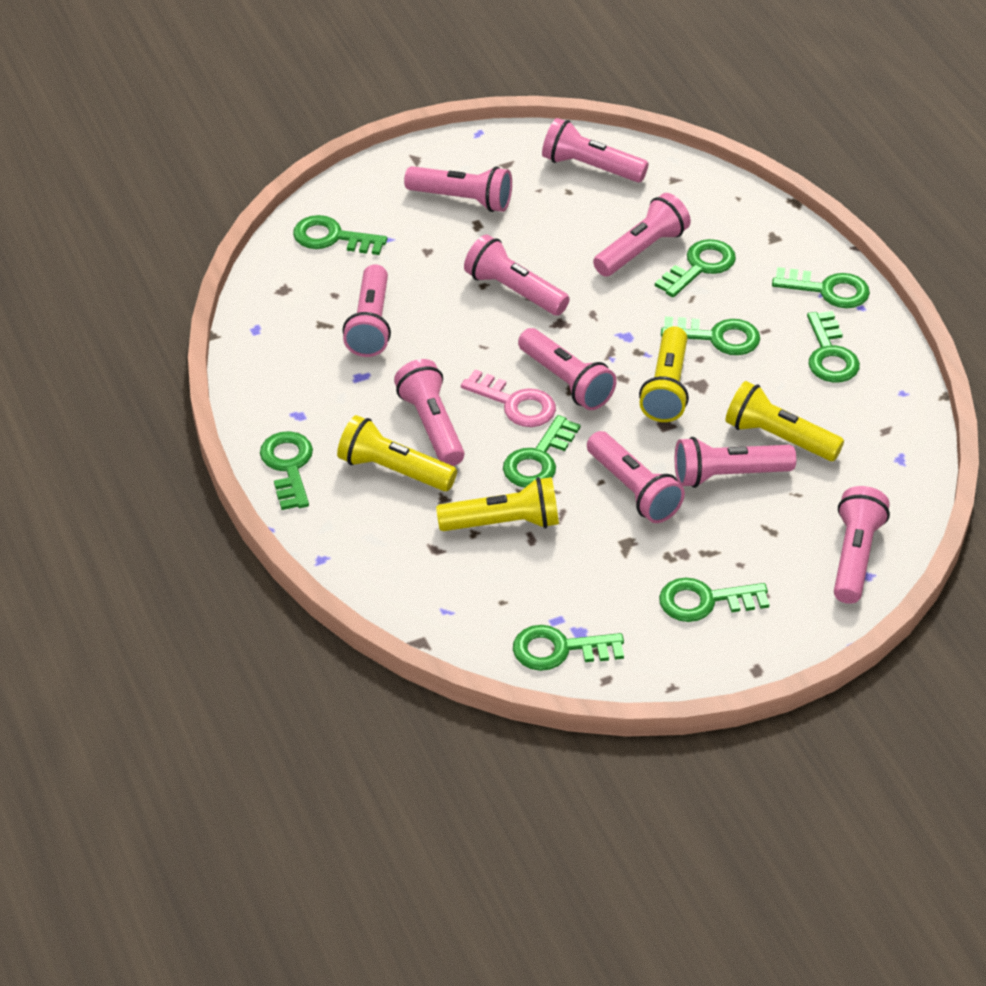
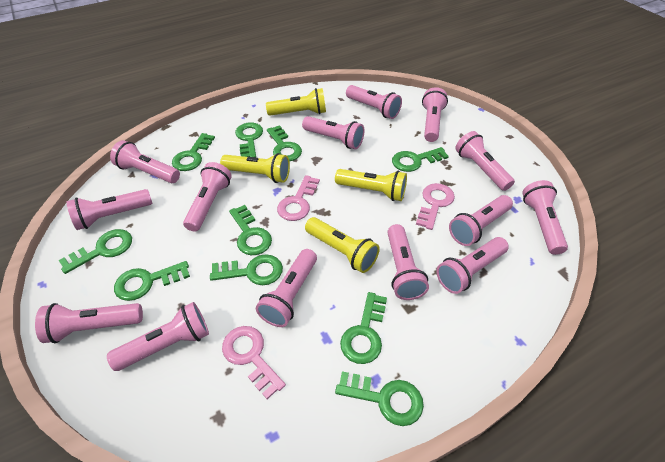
green key: [260,431,313,510] [293,215,387,255] [503,415,581,488] [513,625,624,671] [655,239,736,297] [659,577,769,622] [661,317,760,355] [772,267,870,308] [807,311,860,383] = 9 -> [59,229,132,274] [114,261,190,301] [172,133,215,171] [210,254,283,285] [229,205,272,255] [235,122,263,157] [267,125,302,162] [335,371,424,426] [340,292,387,364] [392,147,449,172] = 10
pink flashlight: [342,264,391,357] [394,359,465,466] [404,166,512,212] [464,234,570,316] [518,328,617,410] [542,118,649,182] [587,431,685,523] [593,193,691,277] [675,437,796,488] [834,486,890,604] = 10 -> [35,303,143,343] [67,189,152,230] [107,302,209,371] [110,140,180,183] [183,162,232,232] [256,249,317,327] [302,116,364,149] [346,85,402,119] [387,224,429,300] [422,87,448,142] [436,237,509,294] [449,195,513,246] [455,131,515,191] [522,180,568,255] = 14
pink key: [461,369,556,427] = 1 -> [222,326,286,399] [277,175,320,221] [416,183,455,230] = 3

